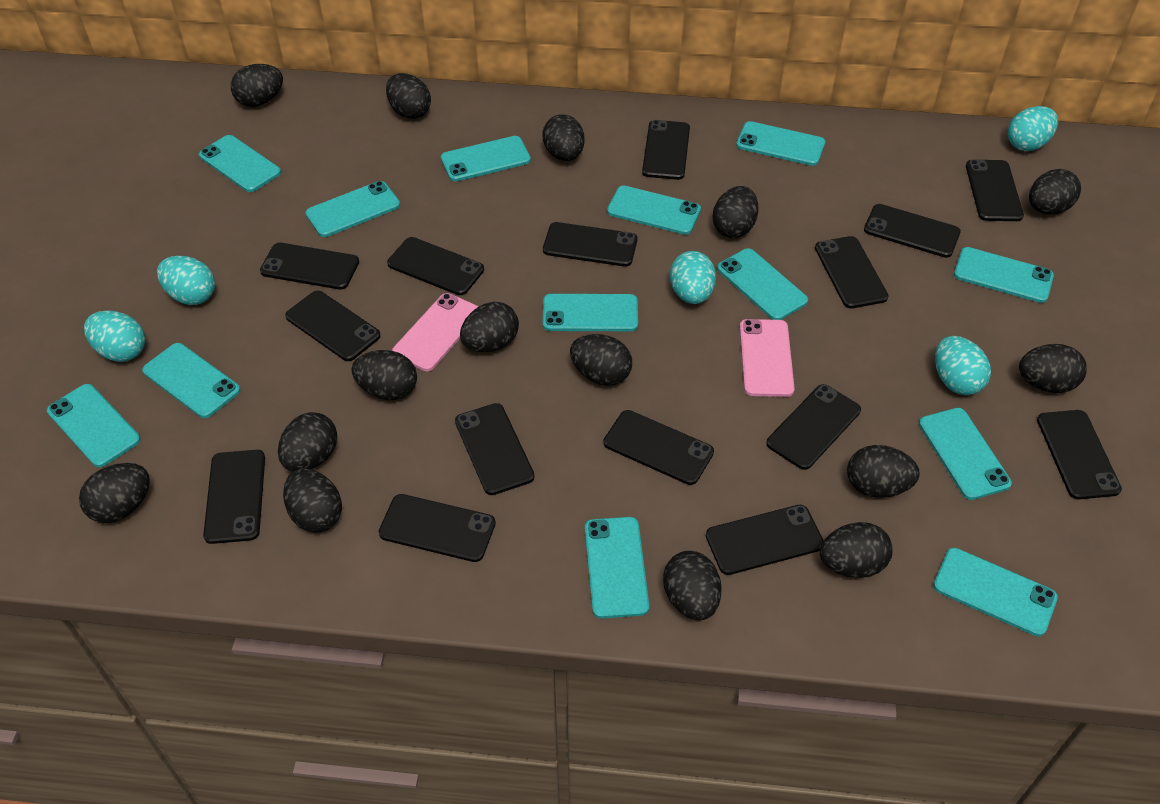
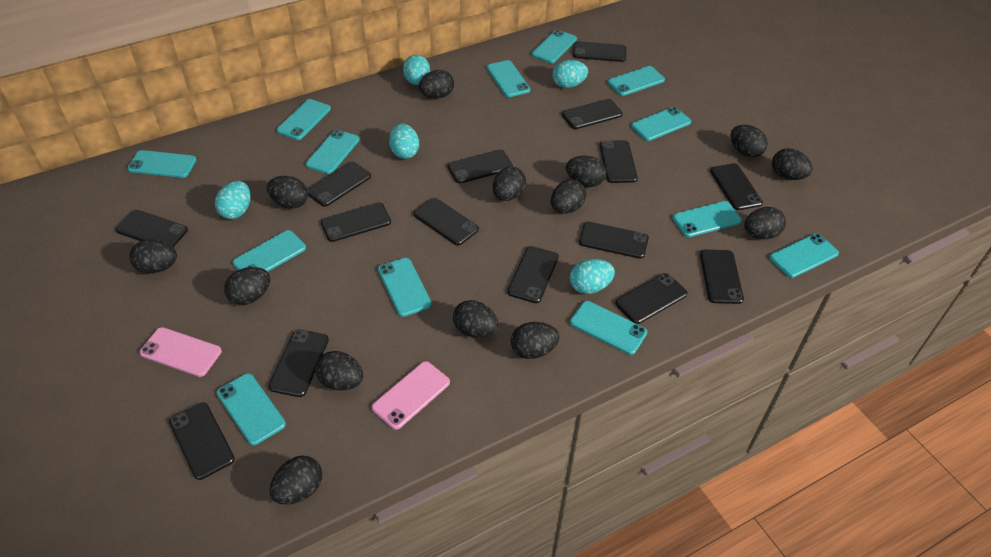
black egg: [79,463,150,523] [231,64,283,107] [278,412,337,471] [283,468,342,533] [351,350,417,400] [386,73,431,119] [460,302,519,352] [543,114,585,161] [570,334,632,386] [663,551,722,620] [712,186,759,238] [820,522,893,578] [847,445,920,498] [1019,344,1087,393] [1029,169,1081,214] = 15 -> [130,239,177,274] [224,267,270,305] [267,176,308,209] [270,455,322,505] [315,351,363,391] [419,70,454,98] [453,300,498,338] [493,167,526,201] [511,322,559,359] [551,180,586,214] [566,156,606,187] [730,125,768,158] [744,207,786,239] [772,148,813,180] = 14

